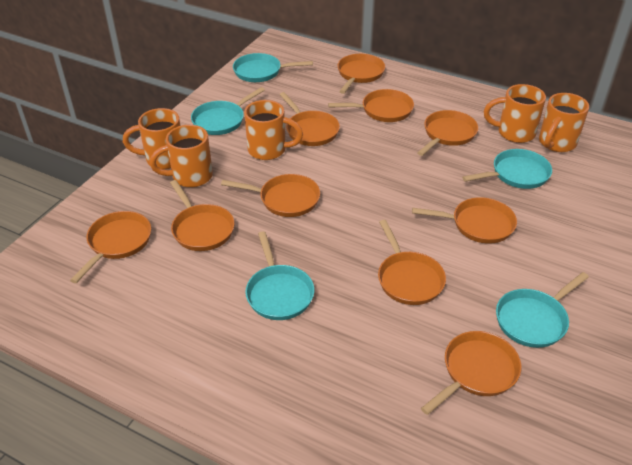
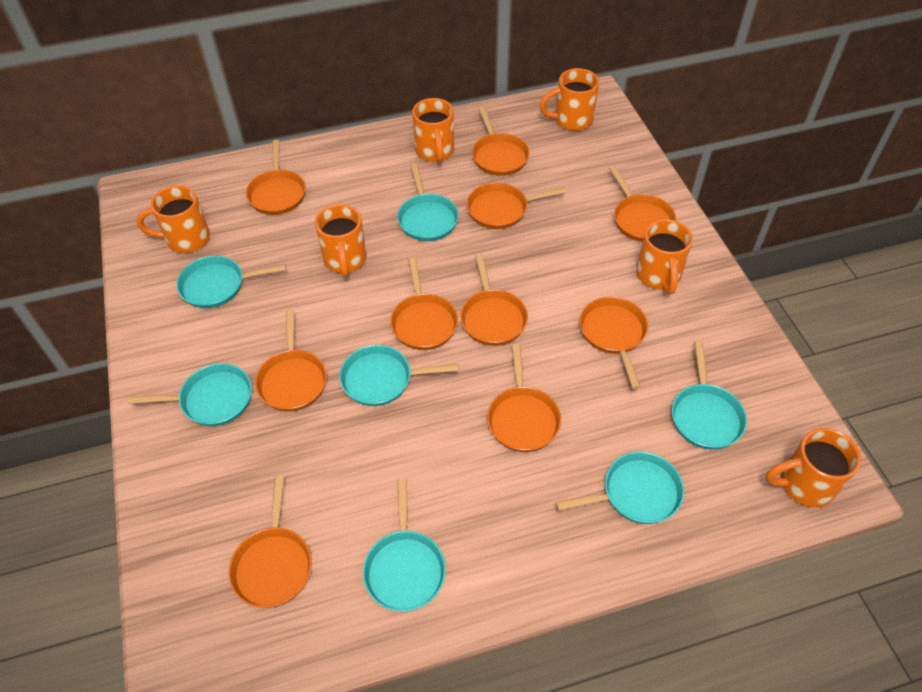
orange mug: [123,108,180,169] [150,125,213,187] [244,100,303,160] [484,84,546,143] [539,93,589,152] = 5 -> [136,185,210,253] [315,204,367,277] [412,98,454,163] [539,68,599,131] [636,219,693,294] [766,428,861,508] = 6
turquoise pan: [191,87,265,135] [233,53,313,82] [245,231,314,320] [462,149,552,189] [496,272,589,348] = 5 -> [127,363,252,426] [177,256,286,308] [339,345,459,406] [363,478,446,611] [397,163,459,241] [556,452,684,524] [672,341,747,450] = 7

